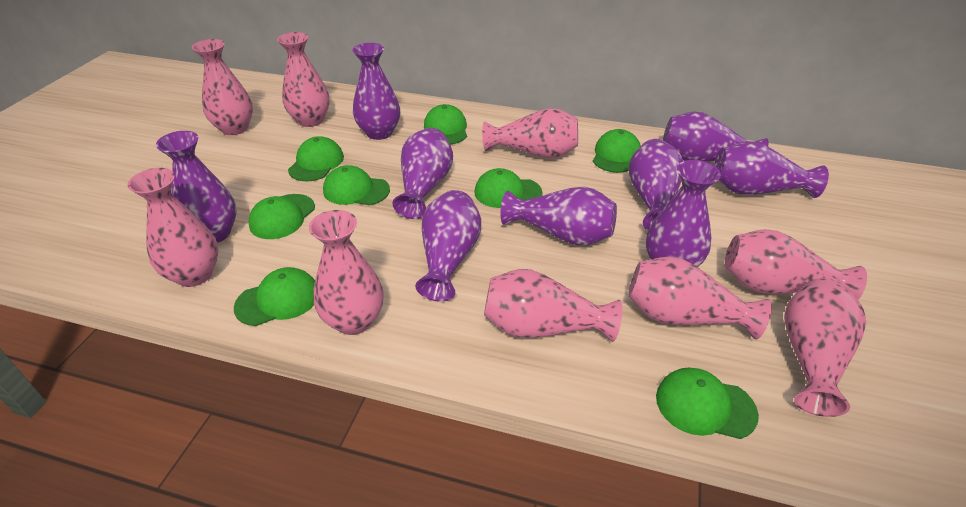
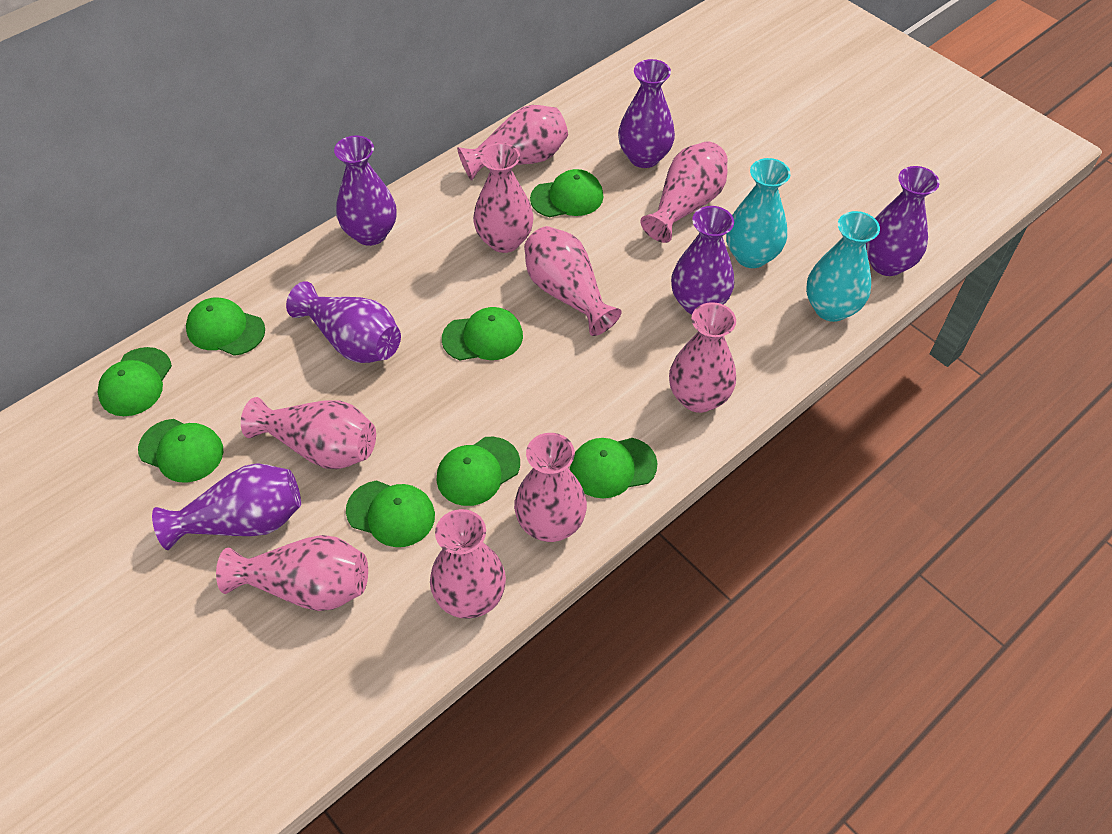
purple vase: [156,131,237,243] [353,43,400,140] [393,128,453,219] [415,190,481,302] [500,187,617,245] [629,139,683,231] [646,160,721,267] [663,111,768,162] [714,141,829,198] = 9 -> [152,463,301,550] [286,281,401,363] [334,136,397,246] [618,59,675,168] [671,206,734,314] [865,166,940,276] = 6
turquoise vase: none = 0 -> [726,158,791,268] [806,211,880,322] = 2

